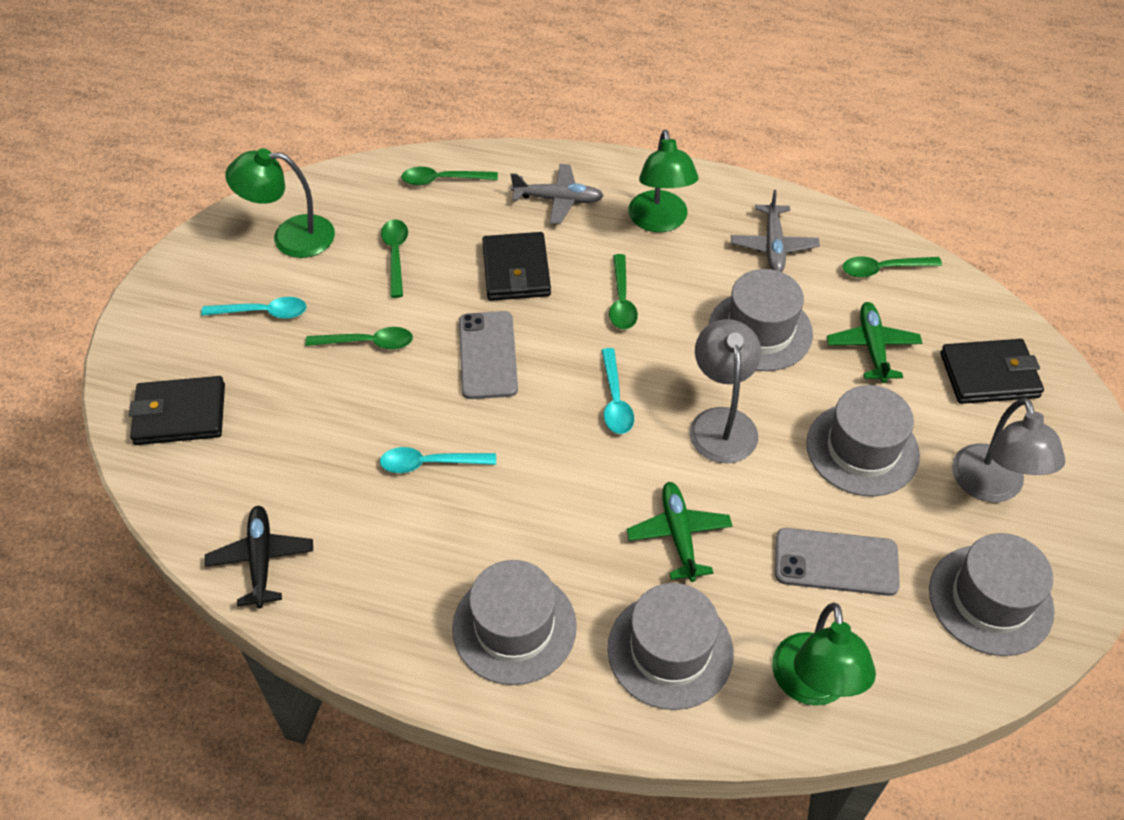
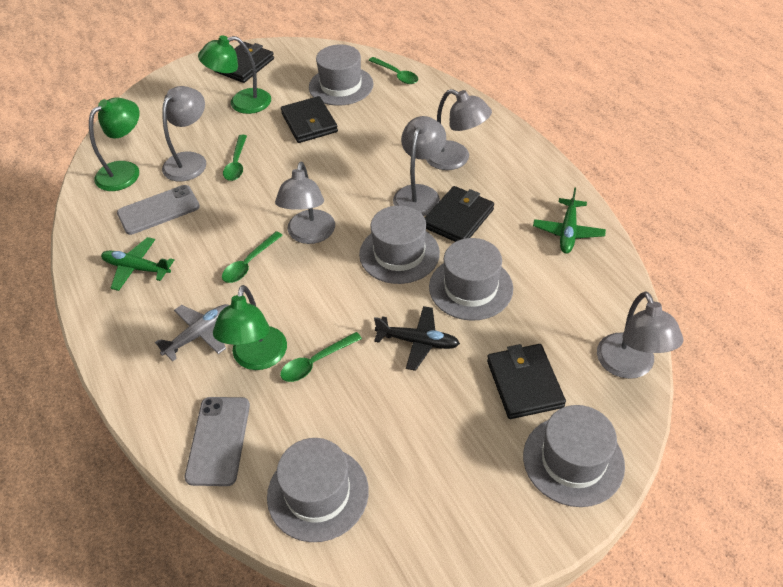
black wallet: [129,376,225,445] [482,232,551,301] [940,339,1044,404] = 3 -> [214,42,274,83] [281,96,338,143] [425,186,494,242] [487,344,566,419] = 4
green spoon: [305,327,413,349] [381,219,408,298] [401,167,498,185] [609,254,638,329] [843,256,942,278] = 5 -> [222,231,283,283] [223,135,247,181] [280,332,362,382] [368,57,418,84] = 4
grey lamp: [690,319,761,463] [952,398,1066,502] = 2 -> [162,86,206,182] [275,162,335,244] [393,116,446,216] [426,89,492,170] [597,291,684,379] = 5
grey plane: [511,164,604,224] [731,190,820,272] = 2 -> [155,304,229,361] = 1
turquoise spoon: [201,297,307,319] [380,447,496,473] [601,348,634,434] = 3 -> none = 0

